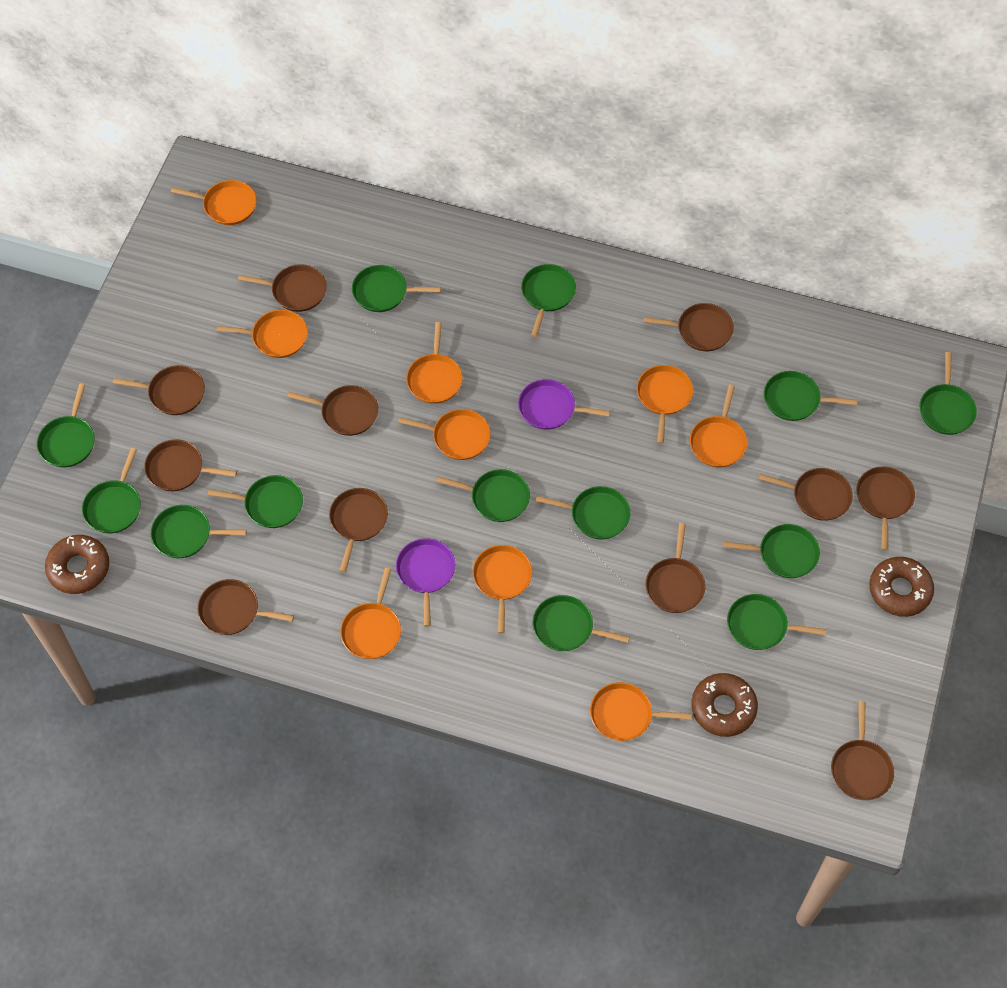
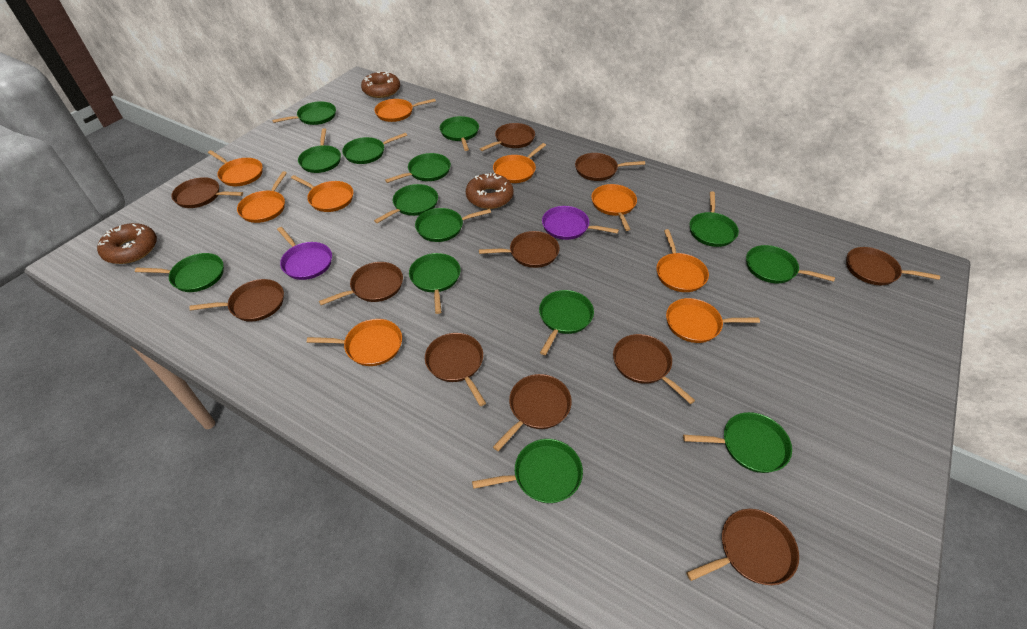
green pan: [37,384,94,467] [82,448,141,533] [151,505,247,558] [208,475,303,528] [352,265,441,312] [436,469,530,522] [521,264,576,337] [533,595,630,651] [536,486,630,540] [723,524,820,578] [727,594,826,650] [764,371,857,421] [920,352,977,435] = 13 -> [135,253,224,292] [272,101,336,125] [298,128,341,173] [342,133,407,164] [374,184,438,223] [385,153,451,183] [409,253,461,314] [415,208,491,242] [440,116,479,151] [472,439,583,503] [539,290,594,355] [683,412,792,473] [690,192,739,247] [746,245,835,284] = 14

